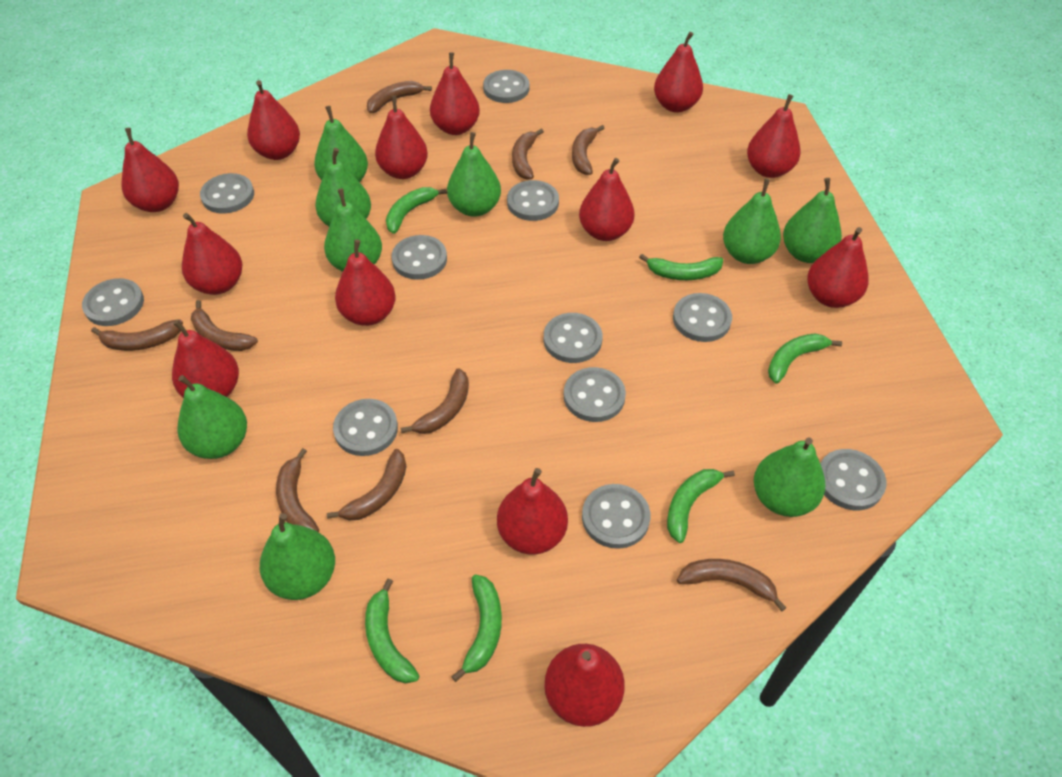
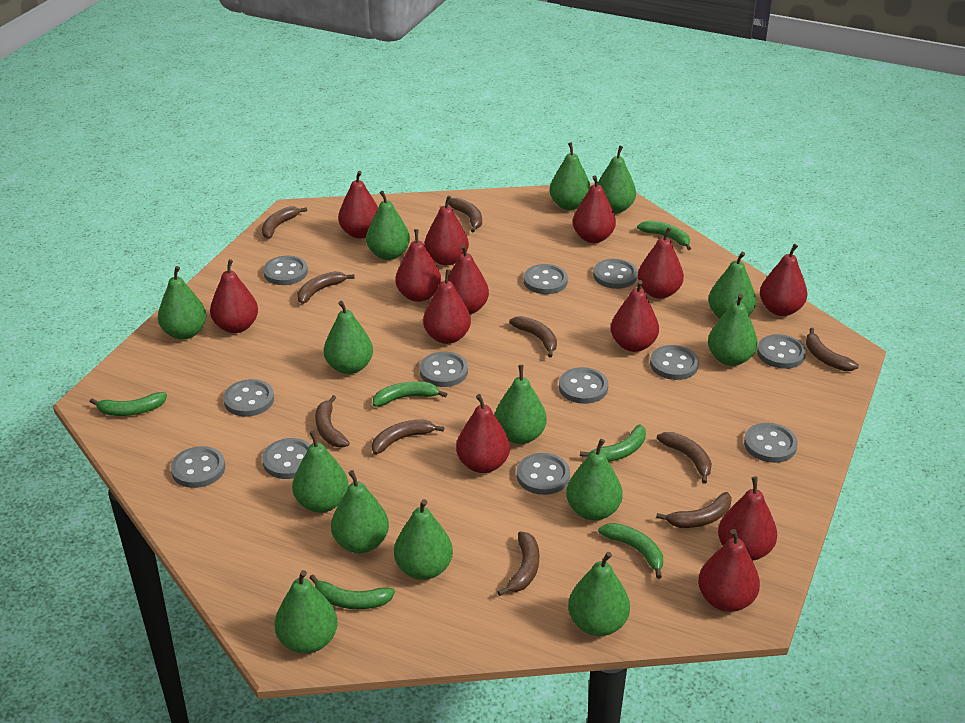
brown banana: [91,319,183,351] [191,300,258,351] [276,448,319,532] [327,449,407,520] [367,81,432,113] [401,368,469,434] [512,128,544,179] [572,125,605,175] [677,559,787,611] = 9 -> [262,207,307,239] [298,271,355,304] [315,395,350,447] [372,419,444,454] [448,198,482,233] [497,531,539,596] [509,316,557,357] [656,492,732,528] [657,432,712,484] [806,328,859,371] = 10
green pear: [177,375,247,459] [260,513,335,600] [314,106,368,182] [315,148,371,226] [324,189,382,272] [447,132,501,217] [723,179,781,264] [754,437,825,517] [783,178,842,263] = 9 -> [158,266,207,340] [275,570,338,654] [292,431,349,513] [324,301,373,374] [331,470,389,553] [366,191,410,260] [394,499,453,580] [495,365,547,444] [550,142,591,210] [566,439,623,521] [568,552,630,636] [598,146,636,214] [708,252,756,319] [708,293,758,366] = 14
grey button: [82,278,144,326] [200,173,254,214] [333,399,398,456] [392,235,447,280] [483,70,530,103] [507,180,559,221] [544,313,603,363] [564,367,626,422] [582,484,650,549] [673,293,732,342] [820,449,886,510] = 11 -> [171,446,225,488] [223,379,274,416] [262,438,311,479] [263,256,308,285] [420,352,468,387] [517,453,570,495] [524,264,568,294] [559,367,608,404] [593,259,638,289] [650,345,699,380] [744,423,797,463] [757,334,806,369] = 12

